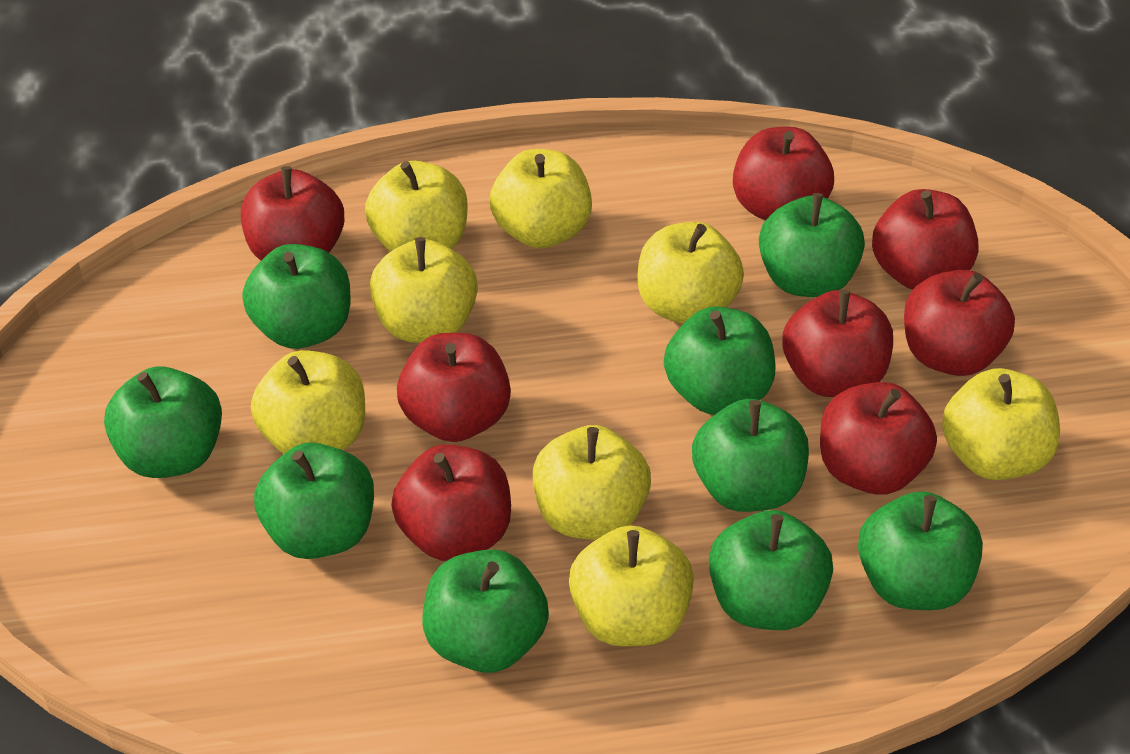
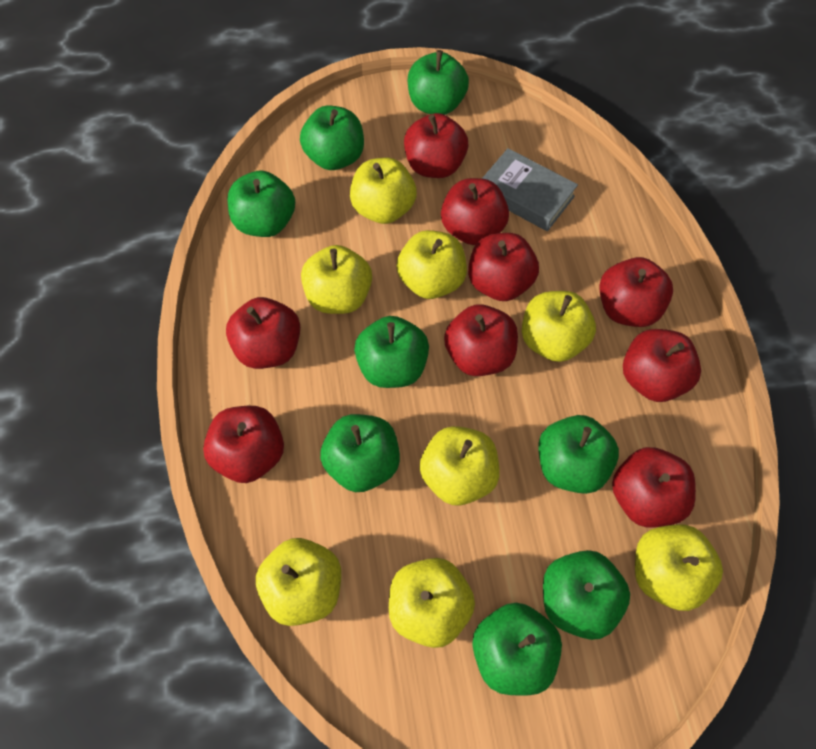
green apple: [104,366,222,478] [242,244,350,349] [254,442,374,559] [423,549,549,673] [664,306,776,415] [692,399,809,512] [709,510,833,630] [759,193,865,297] [858,491,983,610] = 9 -> [227,171,295,237] [300,106,364,170] [320,414,400,492] [354,316,429,388] [408,50,469,115] [472,603,562,696] [538,415,619,494] [543,550,630,640] = 8
grey book: none = 0 -> [482,148,578,231] = 1
red apple: [241,166,344,261] [391,444,511,561] [397,333,511,442] [733,127,834,221] [782,289,893,397] [820,382,937,494] [872,189,979,290] [904,270,1015,376] = 8 -> [203,406,284,483] [226,297,300,369] [404,113,468,178] [441,178,509,245] [444,304,518,376] [468,233,539,301] [599,257,673,327] [612,447,696,528] [623,329,701,402] = 9

